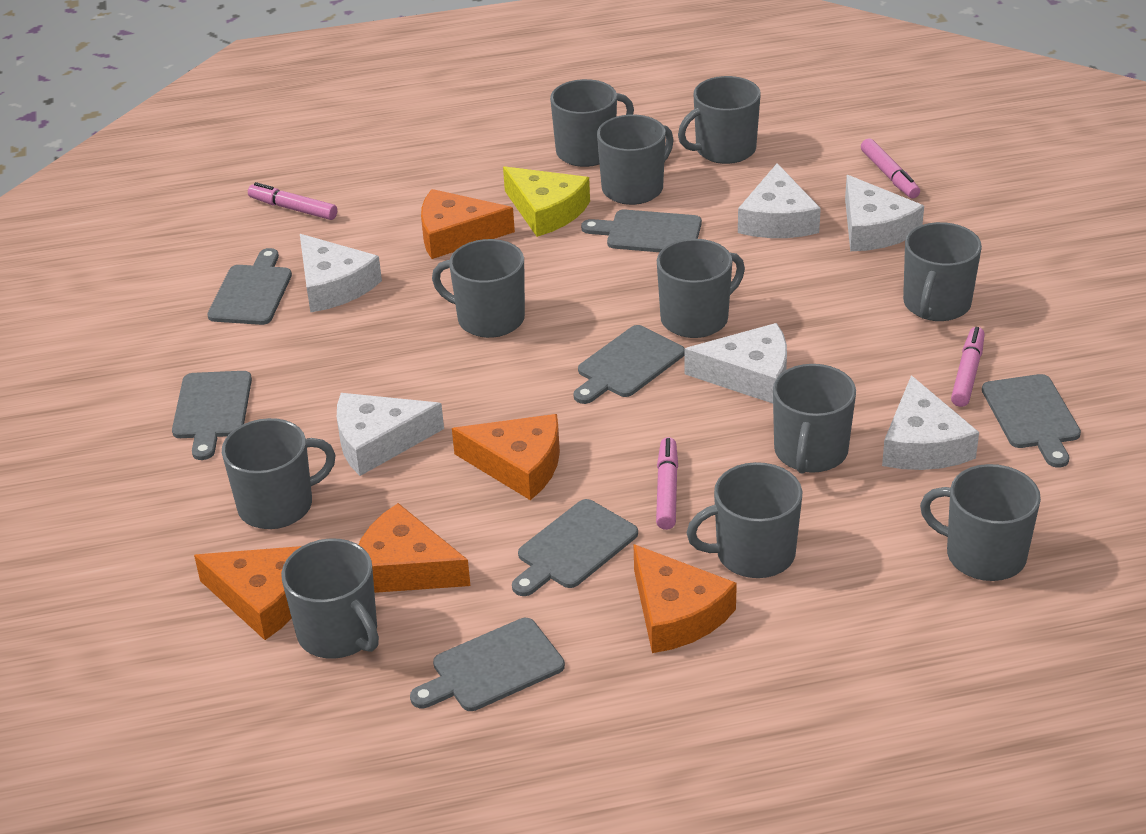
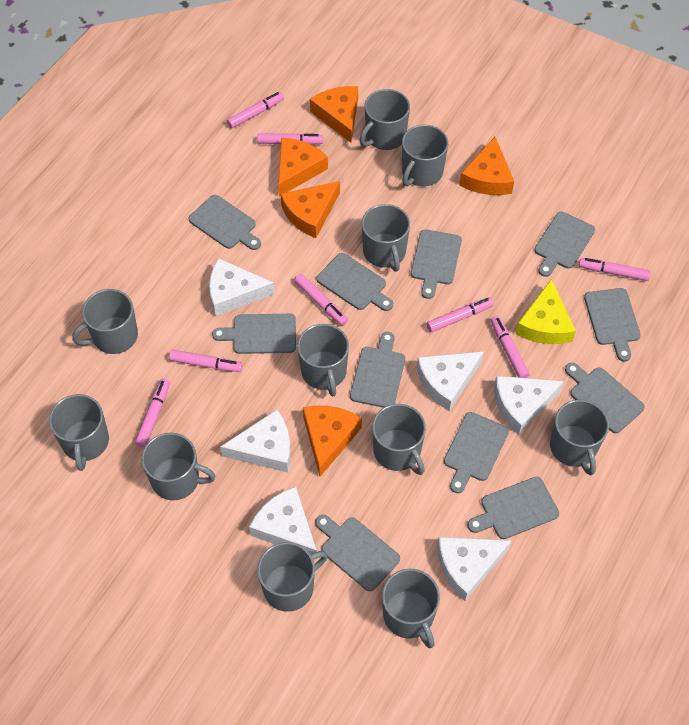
grey cutting board: [172,371,252,460] [207,248,292,325] [410,618,565,711] [512,499,638,596] [574,325,685,404] [581,210,702,252] [982,374,1081,468] = 7 -> [188,195,261,250] [212,314,296,354] [315,515,400,591] [316,253,393,311] [350,332,405,408] [411,229,462,299] [444,412,509,493] [467,477,559,539] [534,212,595,277] [565,363,645,433] [584,288,641,362] = 11
pink marker: [248,182,337,220] [656,437,678,530] [861,138,920,198] [951,327,985,407] = 4 -> [135,378,170,447] [169,350,243,372] [227,92,284,129] [257,133,323,145] [294,274,348,326] [427,297,494,332] [491,316,530,378] [579,258,650,281] = 8

